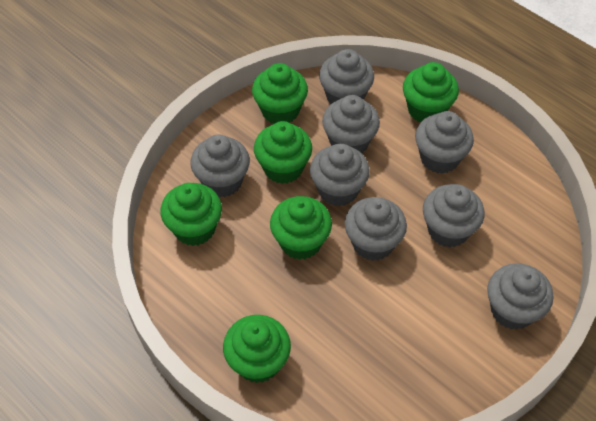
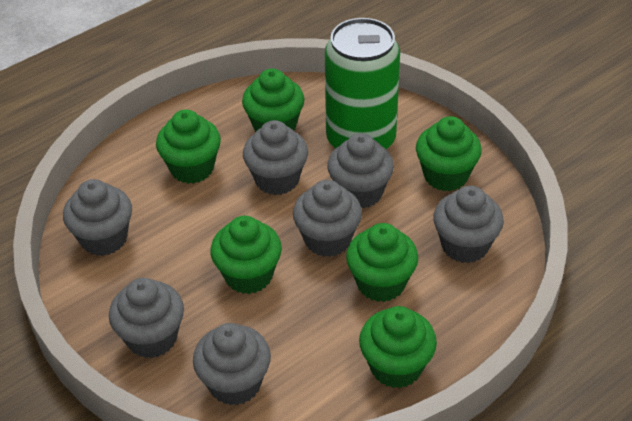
green can: none = 0 -> [325,18,400,149] = 1
grey cupcake: [190,135,250,197] [310,143,370,206] [319,49,374,105] [322,95,380,154] [344,197,407,261] [415,111,474,174] [423,184,484,248] [487,263,553,330] = 8 -> [63,179,132,256] [109,278,184,358] [193,323,271,406] [243,120,308,195] [293,180,362,257] [327,133,394,208] [433,186,504,263] = 7

